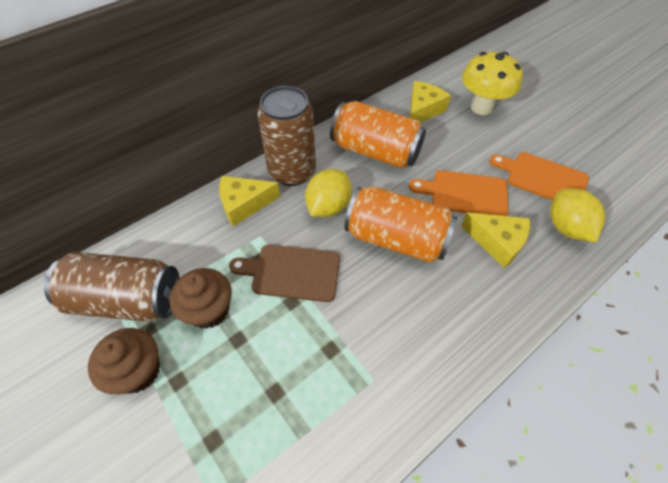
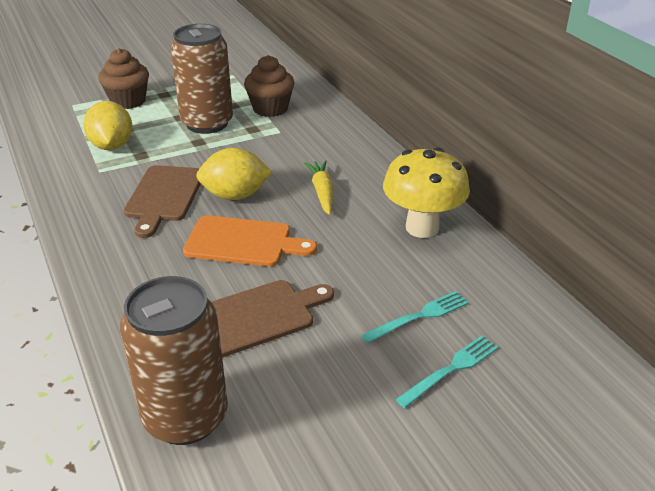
brown cutting board: [229,245,340,302] = 1 -> [124,165,201,238] [212,280,334,358] = 2
orange can: [330,101,426,168] [344,186,457,263] = 2 -> none = 0
orange cutting board: [409,170,508,216] [489,152,589,200] = 2 -> [183,215,317,267] = 1
turquoise fork: none = 0 -> [361,291,469,343] [396,336,498,408] = 2
yellow carrot: none = 0 -> [304,160,333,215] = 1
yellow cheese: [219,176,281,226] [410,81,451,123] [461,212,530,268] = 3 -> none = 0

